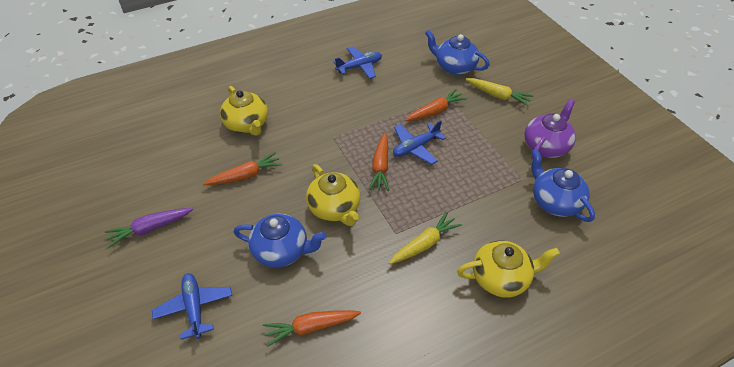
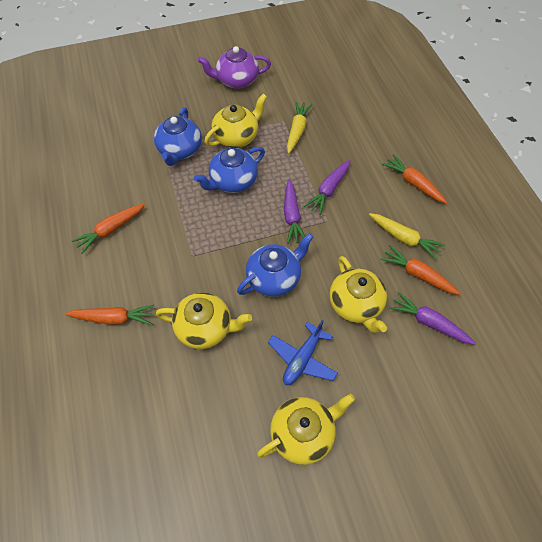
blue plane: [152,273,232,340] [333,46,382,79] [393,120,446,165] = 3 -> [268,320,338,385] = 1
purple carrot: [104,208,193,248] = 1 -> [284,179,305,244] [304,160,351,215] [389,292,476,345] = 3
yellow teapot: [220,86,268,136] [306,164,360,226] [457,240,560,298] = 3 -> [156,293,252,349] [205,94,267,148] [257,394,355,465] [330,256,387,333] = 4

